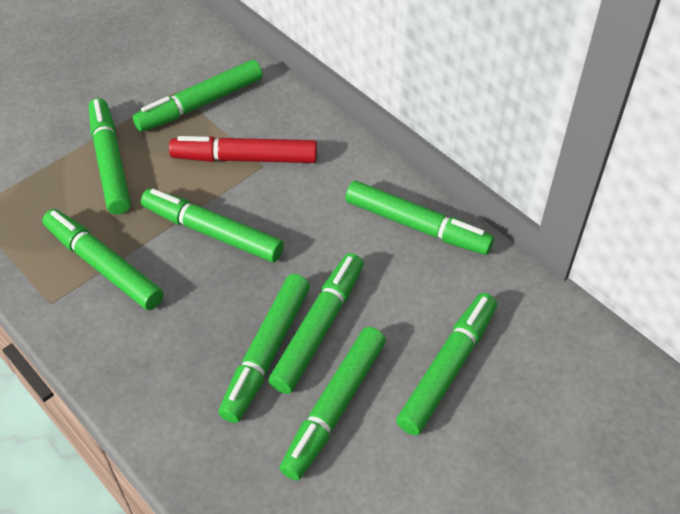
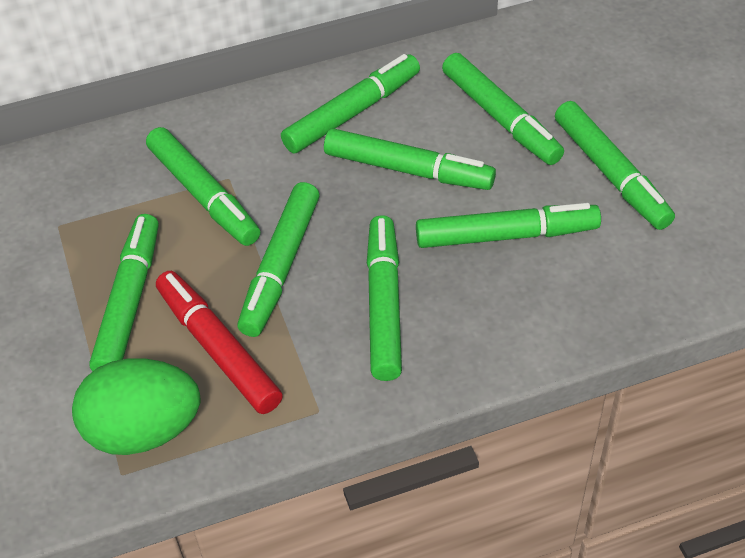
green egg: none = 0 -> [72,358,200,455] = 1

